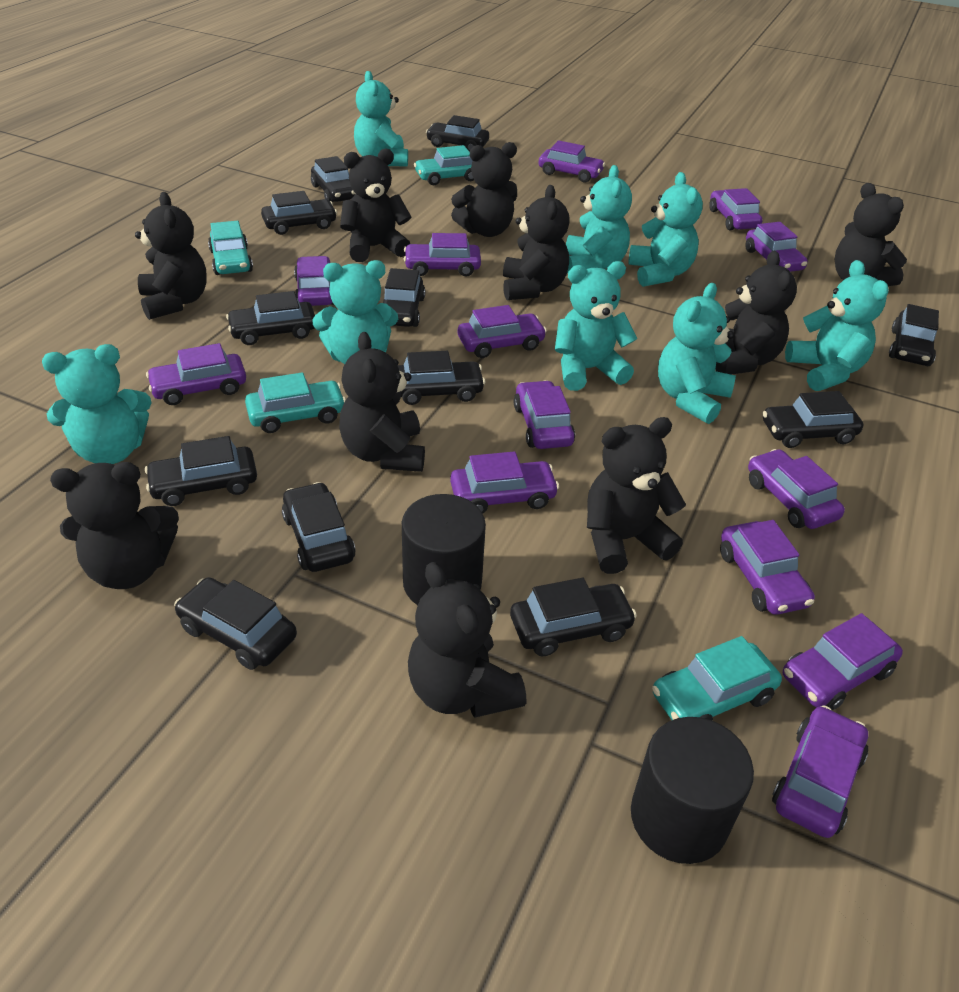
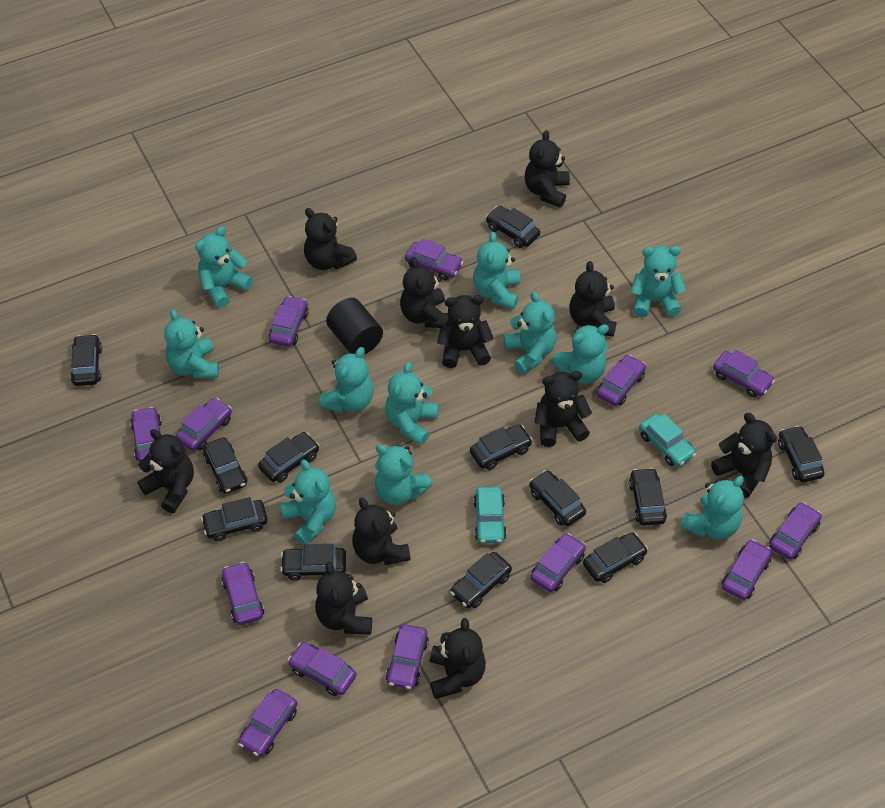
black cylinder: [402,494,486,605] [631,717,754,864] = 2 -> [326,298,383,354] = 1
black teddy bear: [50,462,179,589] [135,192,207,320] [339,332,425,472] [340,148,411,262] [408,562,526,718] [451,142,517,237] [503,185,570,300] [587,417,686,574] [716,251,797,375] [835,183,907,286] = 10 -> [138,429,194,513] [304,208,357,270] [315,562,372,635] [352,498,411,565] [400,257,449,328] [430,618,486,699] [437,295,494,368] [525,130,570,208] [534,371,592,447] [569,261,617,337] [711,413,777,498] = 11
turquoise car: [208,221,253,275] [245,372,346,433] [414,145,474,185] [652,636,782,721] = 4 -> [473,487,507,543] [639,413,696,467] = 2
turquoise teddy bear: [42,344,152,464] [312,260,398,364] [354,71,408,167] [555,261,637,391] [566,165,632,273] [628,172,703,287] [658,283,736,424] [785,260,889,391] = 8 -> [164,309,219,379] [195,226,253,308] [280,459,336,545] [319,347,374,413] [375,445,433,505] [385,362,438,445] [473,232,520,309] [503,292,556,374] [552,324,609,383] [630,246,686,318] [680,476,744,539] = 11

